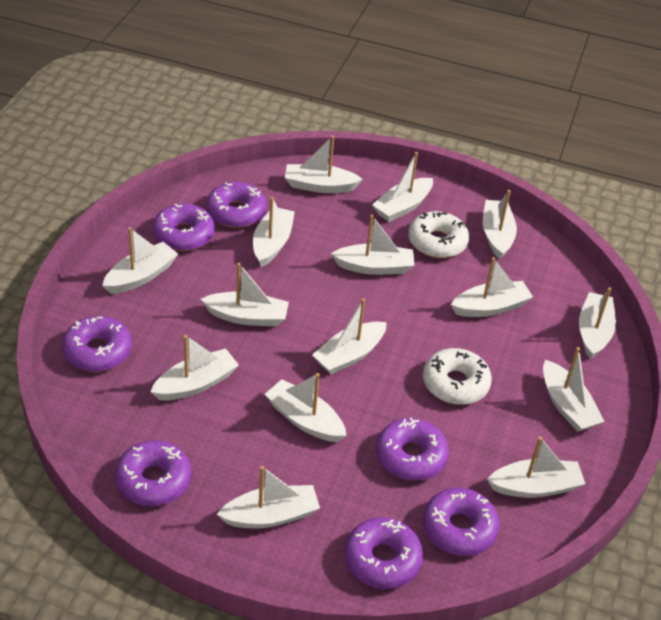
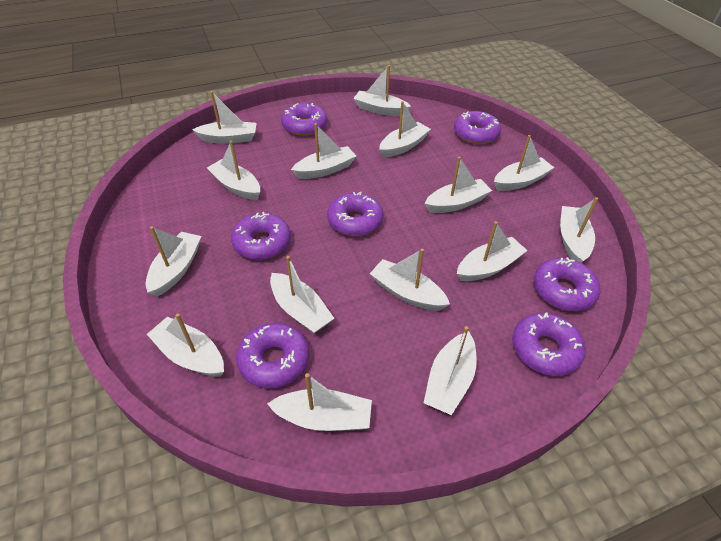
white donut: [408,211,469,258] [423,348,492,405] = 2 -> none = 0

